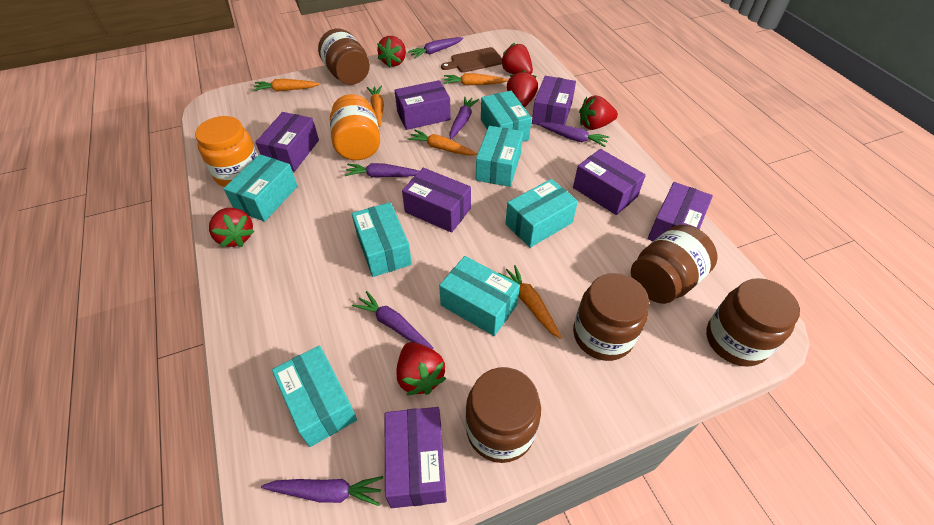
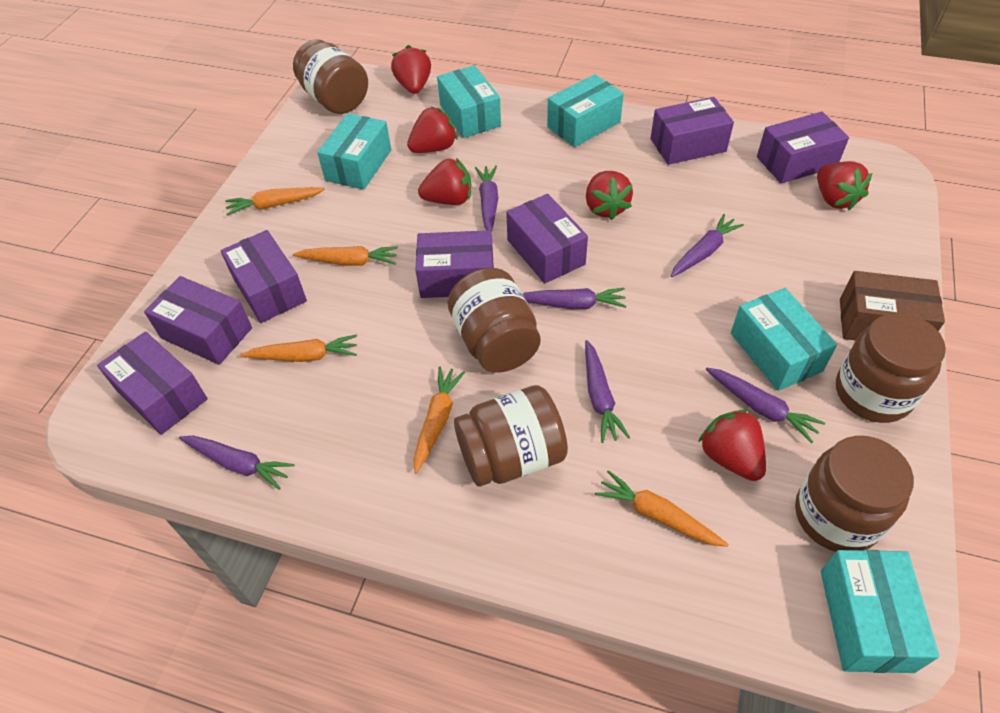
brown box: none = 0 -> [840,271,945,341] = 1
brown cutting board: [441,47,502,73] = 1 -> none = 0
orange jar: [195,116,258,187] [330,94,380,160] = 2 -> none = 0
turquoise box: [224,154,298,222] [272,345,357,447] [352,202,412,277] [439,256,520,336] [476,126,523,187] [481,91,532,142] [505,179,578,248] = 7 -> [317,113,391,190] [437,65,501,138] [547,74,624,147] [731,288,837,391] [821,550,940,673] = 5

